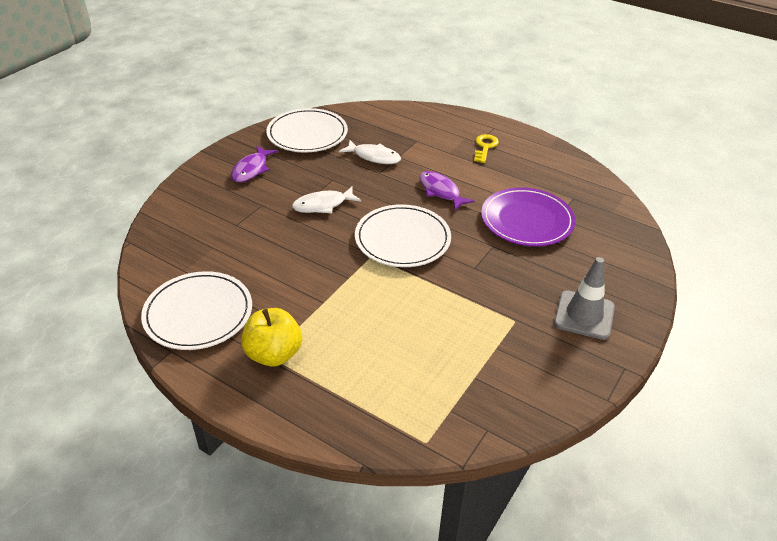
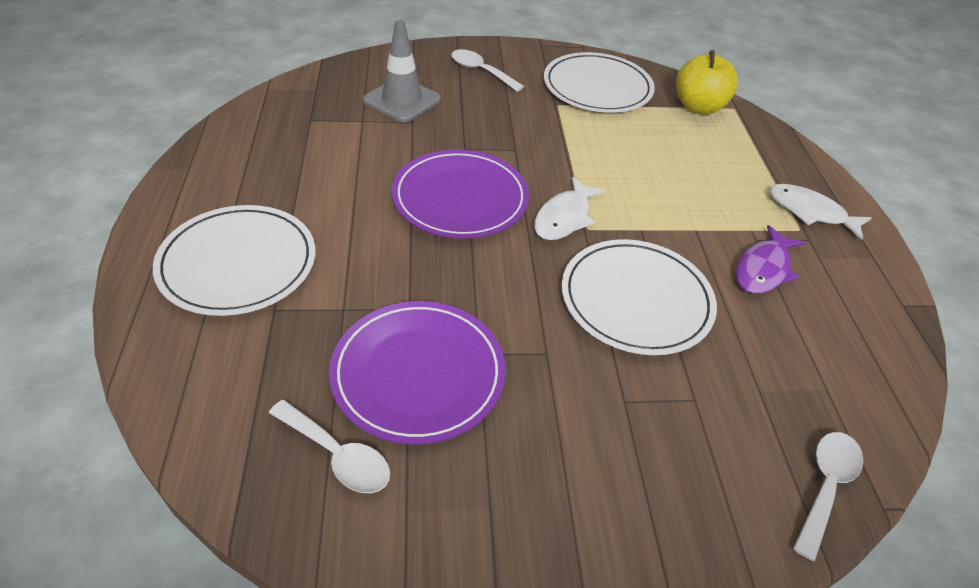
purple fish: [231,145,278,182] [419,171,475,210] = 2 -> [736,225,805,294] = 1
purple plate: [481,187,575,246] = 1 -> [329,301,506,444] [392,150,529,239] = 2
white spoon: none = 0 -> [269,400,390,493] [451,49,524,92] [793,432,864,561] = 3
yellow key: [474,134,499,163] = 1 -> none = 0

